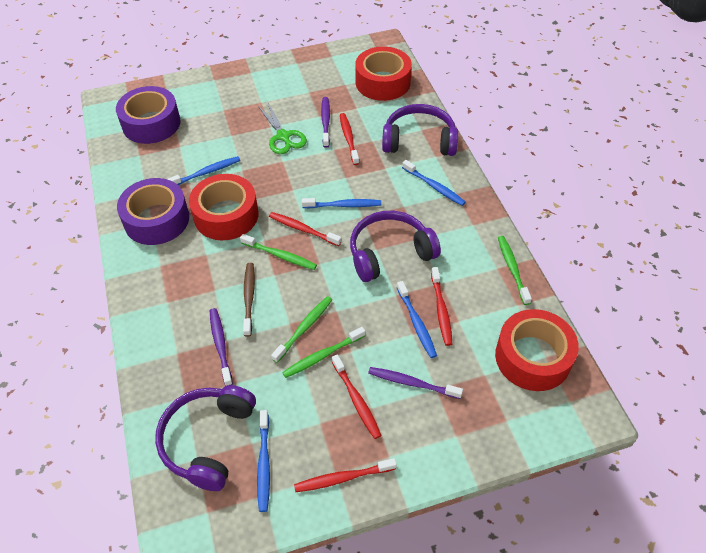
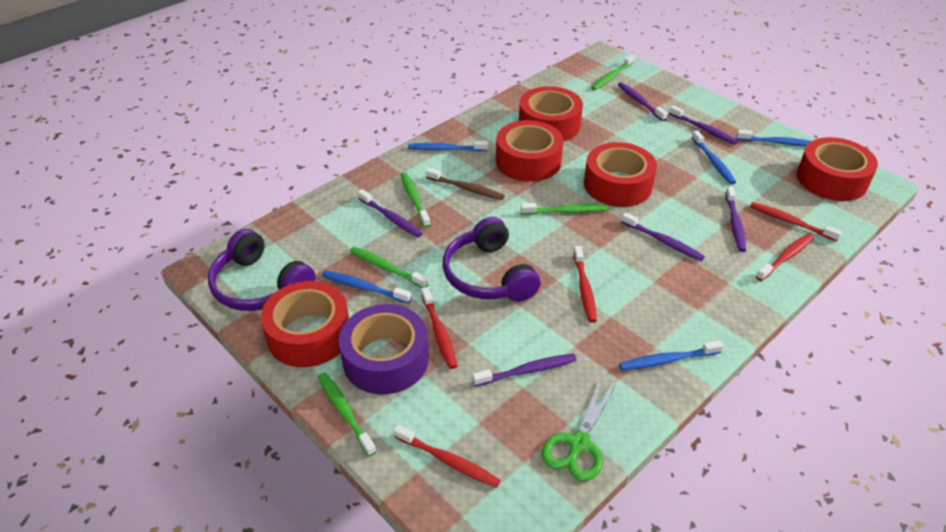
green toothbrush: [240,234,317,270] [271,296,332,363] [282,327,365,378] [498,236,532,305] = 4 -> [318,372,377,456] [350,247,429,288] [401,172,430,228] [521,203,608,215] [591,55,635,90] = 5
purple headphones: [155,385,256,491] [350,211,441,282] [382,104,458,156] = 3 -> [208,229,315,311] [443,217,541,302] = 2
purple tape: [116,86,181,144] [117,178,189,245] = 2 -> [339,304,429,394] = 1
purple toothbrush: [210,308,233,386] [321,97,330,148] [368,367,463,399] = 3 -> [358,189,423,238] [473,354,576,386] [618,82,668,121] [621,212,705,261] [669,105,738,145] [725,186,746,252] = 6
red tape: [189,174,259,240] [355,47,412,101] [495,309,579,391] = 3 -> [261,281,349,367] [496,120,564,182] [519,86,583,142] [584,142,657,207] [797,137,878,201] = 5

